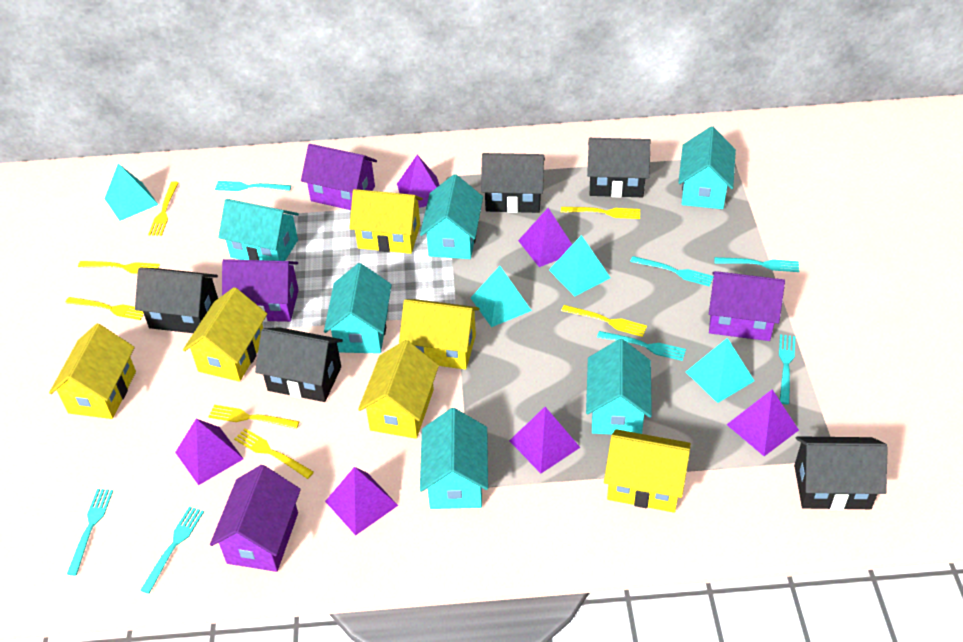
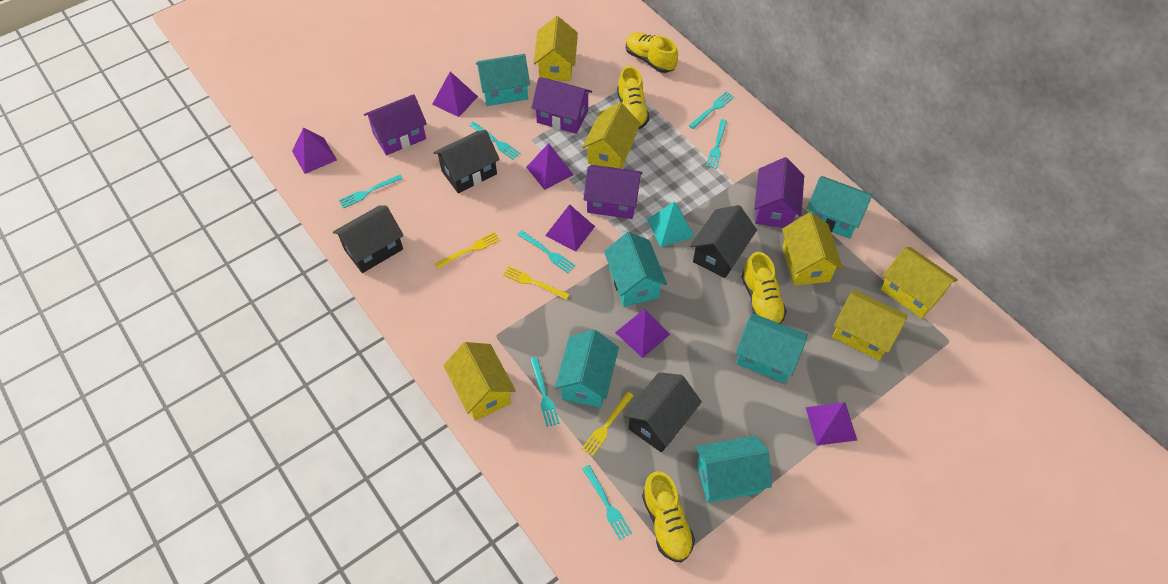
black house: [135,268,218,333] [255,327,343,402] [481,153,545,213] [587,138,651,198] [794,436,888,510] = 5 -> [333,206,404,273] [433,130,500,193] [623,372,702,453] [690,205,757,278] = 4
turquoise pyramid: [104,164,159,221] [471,266,532,327] [549,235,611,296] [686,338,754,403] = 4 -> [647,201,694,247] = 1
yellow fork: [66,297,144,320] [78,261,160,274] [148,181,179,236] [209,405,300,429] [234,428,314,479] [561,207,640,219] [561,305,647,337] = 7 -> [435,232,500,269] [503,266,570,300] [581,392,634,456] = 3
yellow shoe: none = 0 -> [617,66,649,129] [626,32,678,73] [642,471,695,562] [741,252,787,324] = 4

